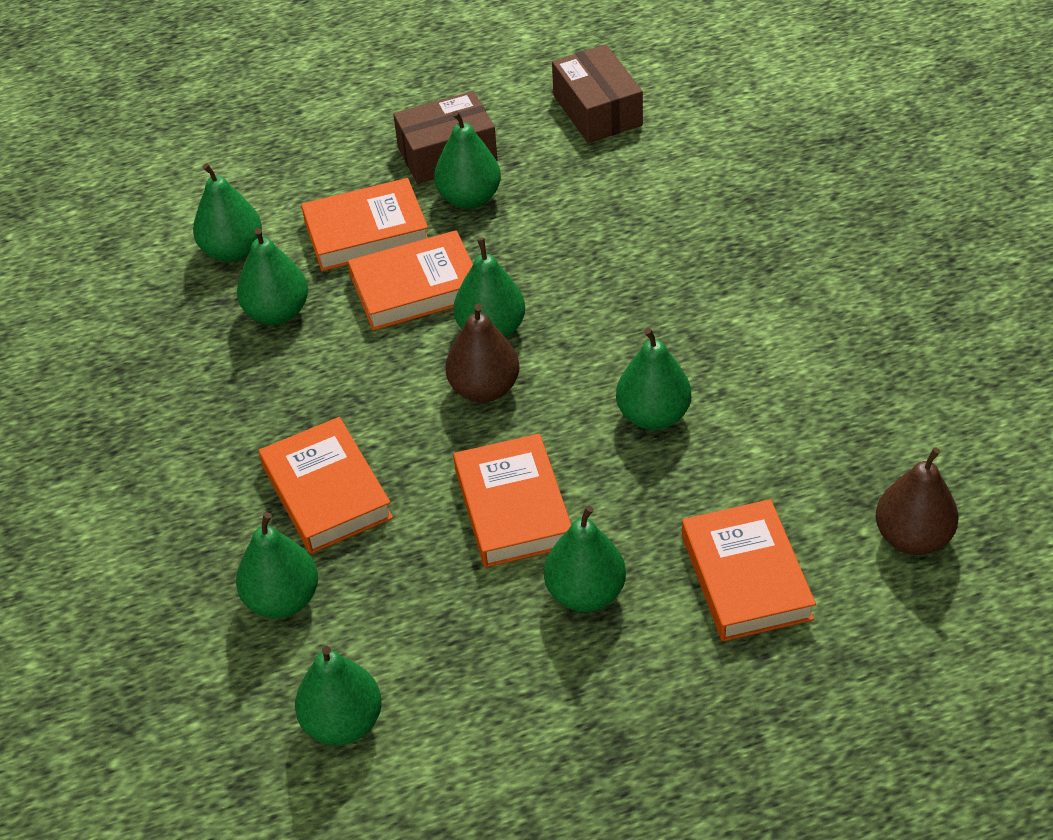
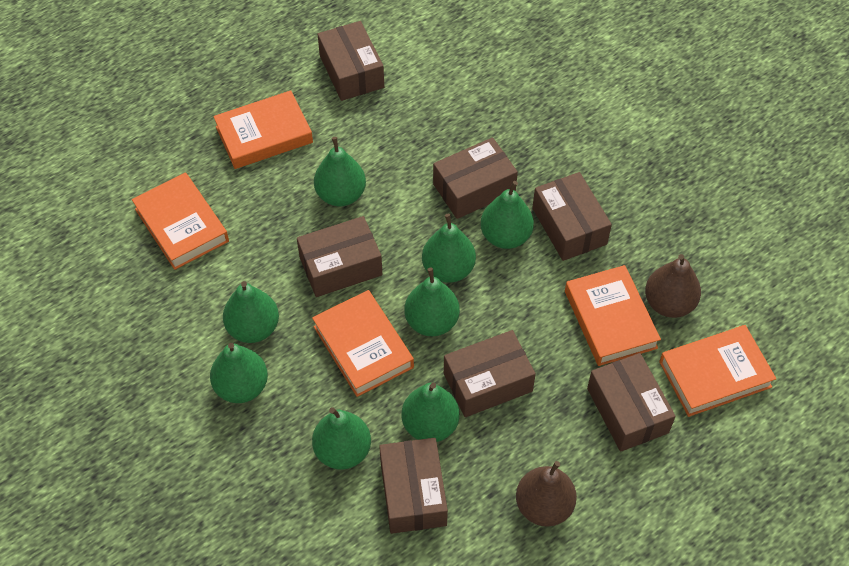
brown box: [393,91,497,184] [552,44,643,143] = 2 -> [297,216,382,297] [317,21,384,101] [379,438,448,534] [433,137,518,219] [444,330,536,417] [532,172,612,261] [587,353,676,452] = 7

